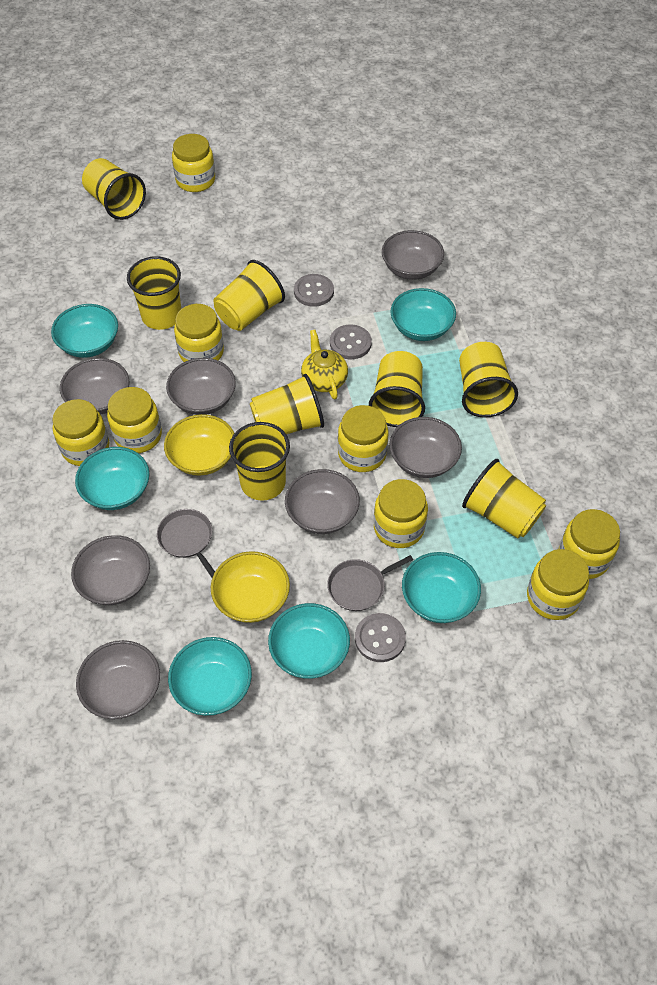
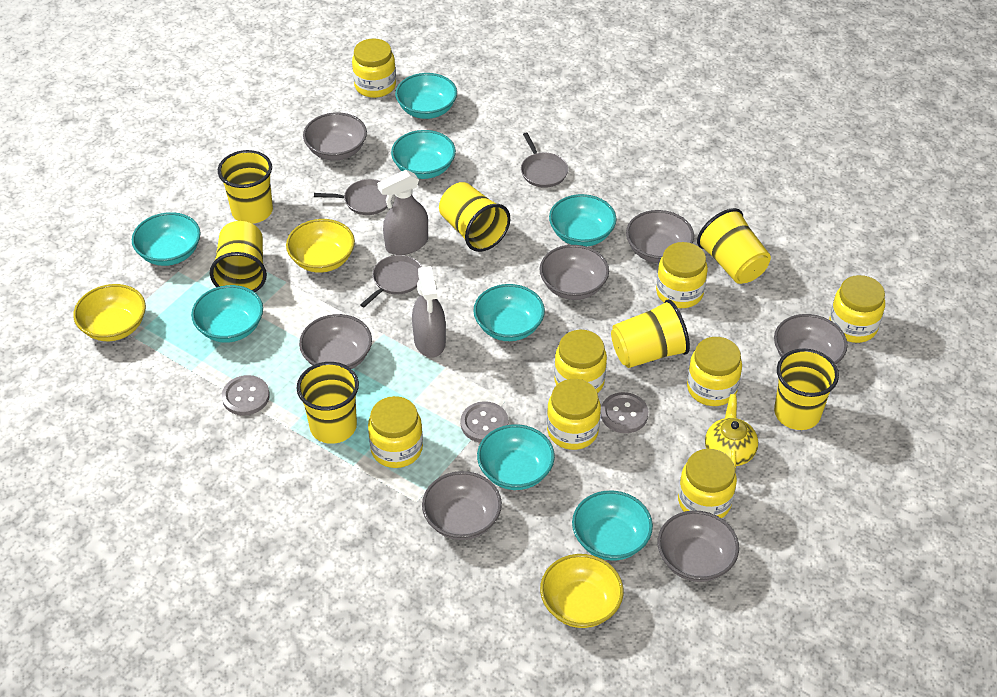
grey pan: [157,509,215,578] [327,555,413,611] = 2 -> [314,179,387,215] [360,255,422,307] [521,133,568,188] = 3
grey spray bottle: none = 0 -> [377,170,428,255] [412,266,446,358] = 2
turquoise bowl: [51,304,118,358] [75,447,149,510] [168,637,252,716] [268,603,350,679] [390,288,456,341] [402,552,481,623] = 6 -> [132,212,201,266] [191,285,263,343] [391,130,456,179] [395,73,457,119] [473,284,545,341] [477,424,555,490] [549,194,617,247] [572,490,653,561] = 8
yellow bowl: [164,414,234,476] [211,551,290,623] = 2 -> [73,284,146,341] [286,219,355,273] [540,554,624,628] = 3
yellow cup: [82,158,146,220] [127,256,181,330] [213,260,285,331] [229,422,290,501] [250,374,324,434] [369,351,425,427] [459,342,518,418] [462,459,546,538] = 8 -> [210,221,267,292] [218,150,273,224] [296,362,359,444] [439,182,510,252] [611,299,690,368] [697,208,771,284] [774,348,839,430] = 7

